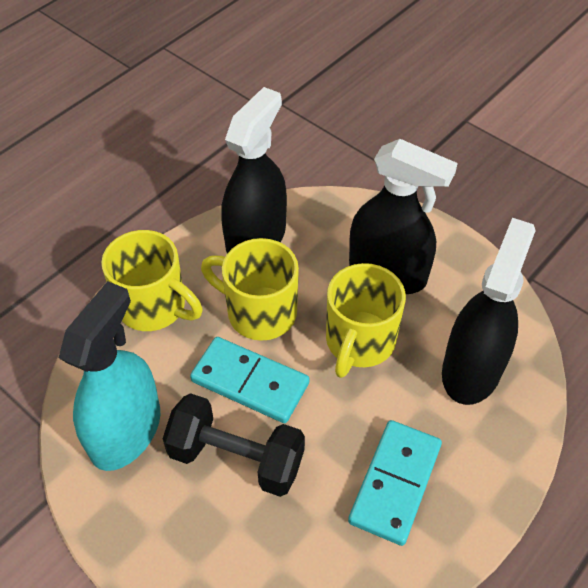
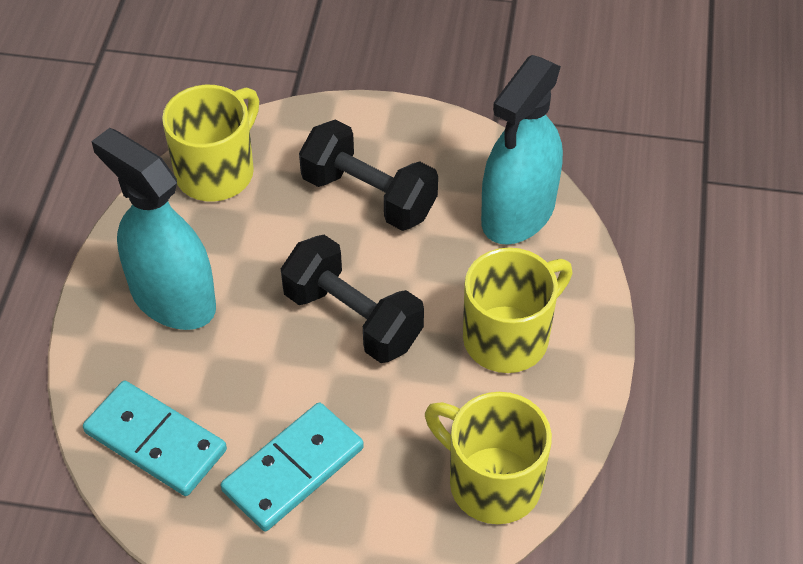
black dumbbell: [163,393,305,497] = 1 -> [281,235,424,363] [299,119,438,231] = 2
black spray bottle: [221,87,287,254] [349,139,458,294] [442,218,536,405] = 3 -> none = 0
turquoise spray bottle: [59,281,160,471] = 1 -> [91,128,216,330] [481,55,563,245] = 2

